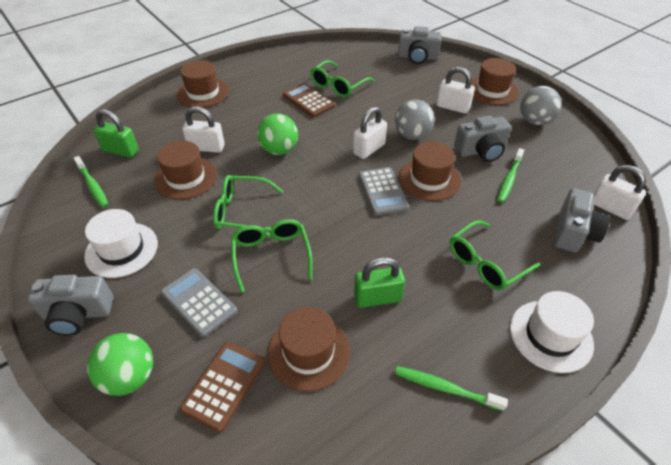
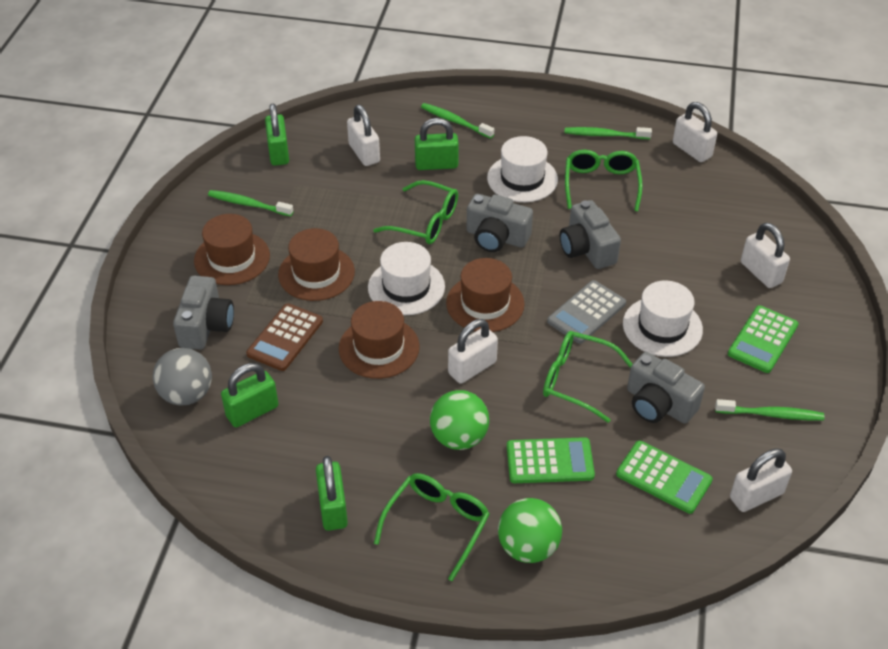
brown calculator: [180,342,265,432] [283,83,335,118] = 2 -> [246,303,323,371] = 1
brown hat: [154,141,217,200] [177,60,229,108] [267,307,350,391] [399,142,461,201] [471,58,519,105] = 5 -> [194,214,270,285] [278,228,355,301] [339,301,420,379] [446,258,525,332] = 4
green calculator: none = 0 -> [507,437,595,483] [616,441,713,514] [728,305,799,373] = 3
green padlock: [93,109,139,158] [354,257,405,308] = 2 -> [221,363,278,427] [265,104,289,166] [316,456,348,531] [415,118,459,170] = 4
green toothbrush: [74,156,108,207] [395,366,508,411] [497,148,524,203] = 3 -> [208,190,293,216] [421,103,494,139] [565,127,652,139] [715,399,824,420] = 4
grey ball: [395,99,435,140] [520,86,562,125] = 2 -> [153,348,212,406] = 1
grey calculator: [161,268,237,337] [359,167,409,216] = 2 -> [547,280,626,344] = 1
white hat: [84,209,158,278] [510,291,594,373] = 2 -> [368,242,445,315] [487,136,558,202] [623,280,703,357] = 3
white padlock: [182,106,225,153] [353,107,387,159] [437,67,475,114] [593,165,646,220] = 4 -> [347,105,380,166] [448,319,498,384] [673,102,717,162] [730,449,792,512] [741,223,790,288] = 5

